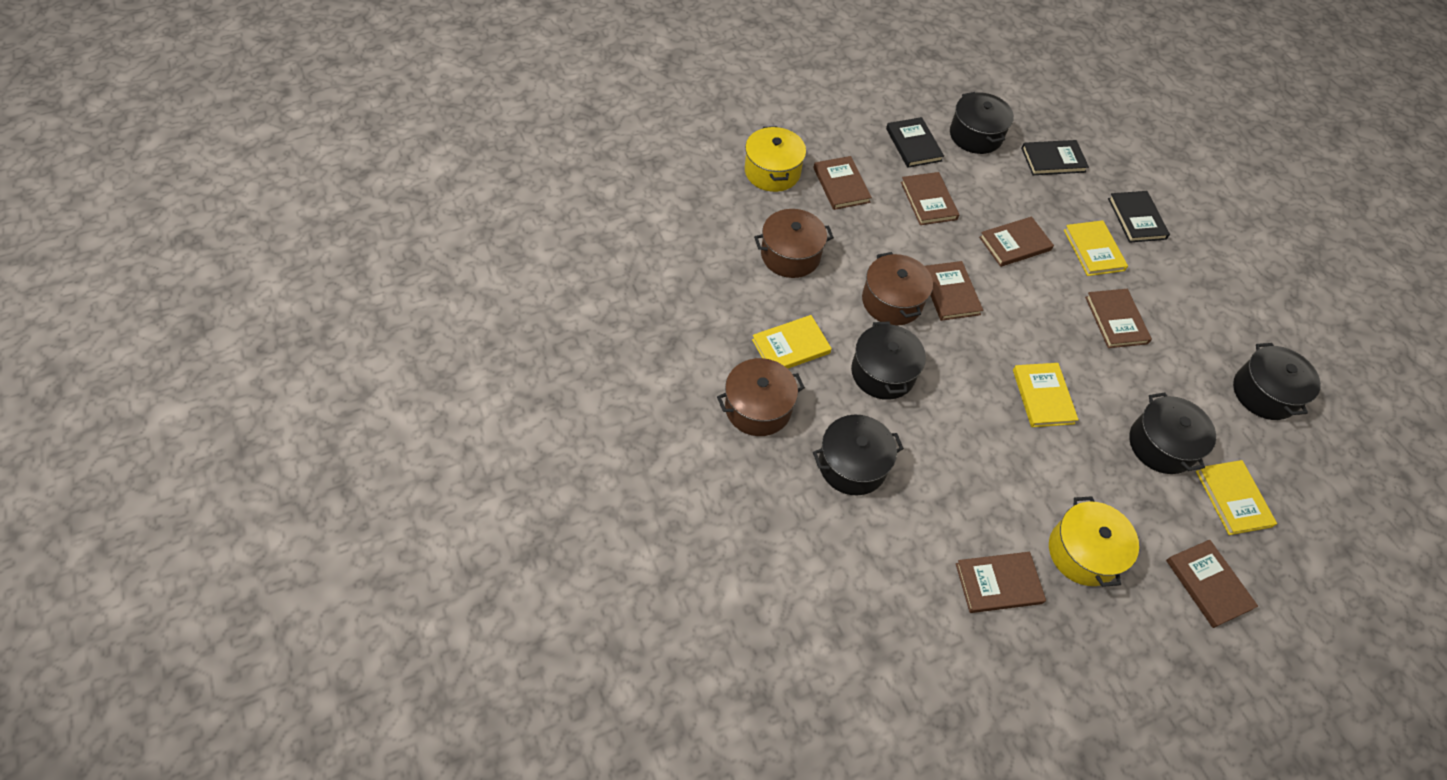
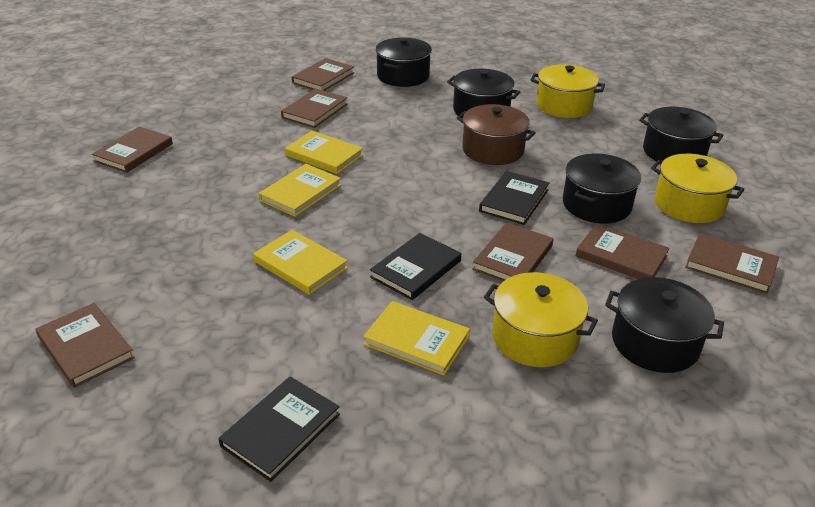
brown pot: [717,358,805,436] [754,209,834,278] [862,252,933,326] = 3 -> [457,104,536,165] = 1
yellow pot: [745,126,806,192] [1049,496,1139,587] = 2 -> [484,272,598,367] [531,64,605,118] [651,154,744,223] = 3

